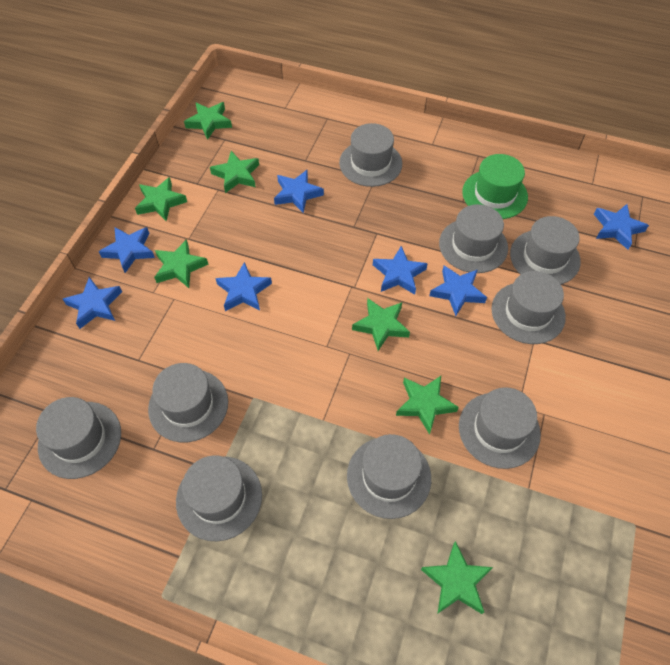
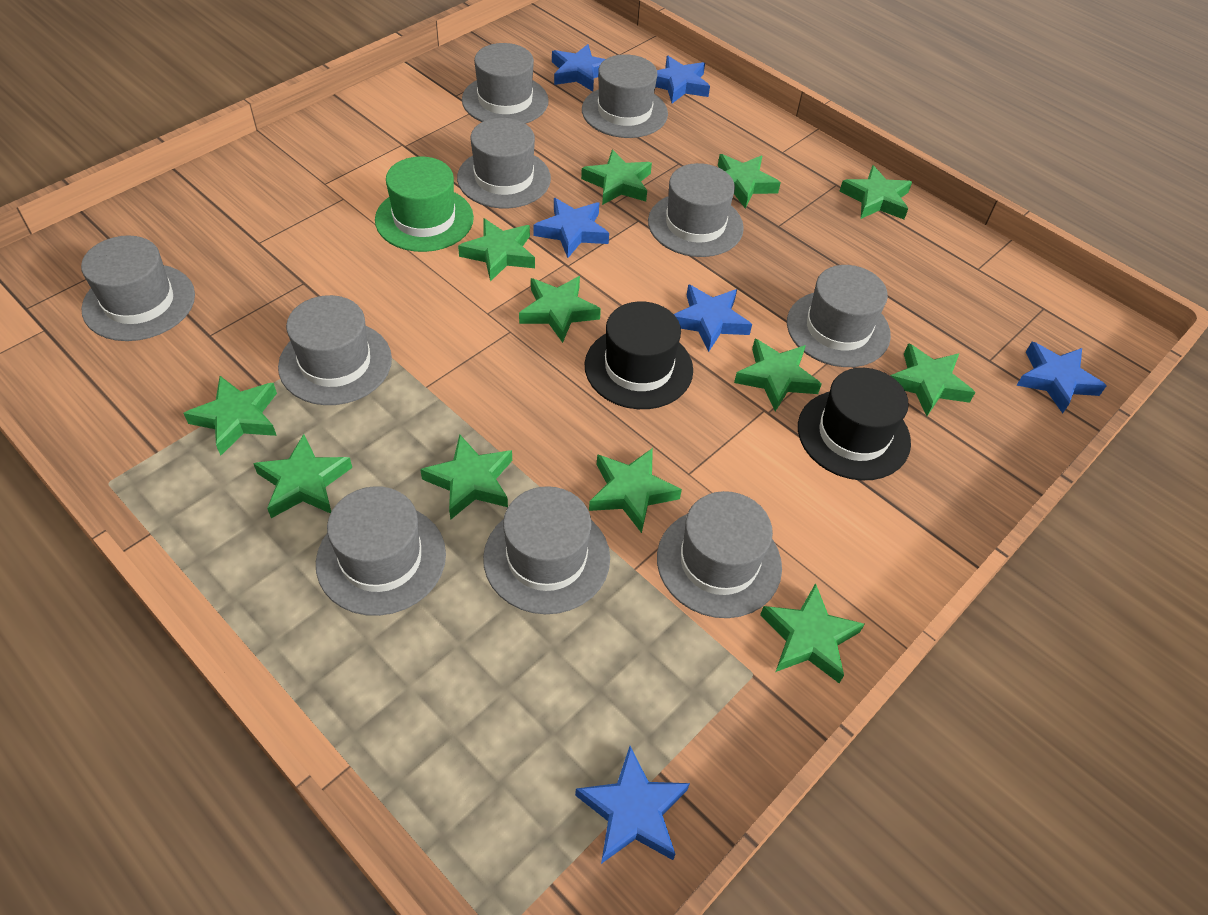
black hat: none = 0 -> [585,301,693,409] [798,368,911,481] = 2
blue star: [63,277,122,329] [99,227,155,273] [216,262,272,311] [274,170,324,213] [373,246,428,295] [429,266,487,316] [594,204,649,250] = 7 -> [534,198,609,258] [552,44,605,92] [575,746,690,864] [655,56,710,103] [674,284,752,352] [1016,342,1107,414] = 6
green star: [135,177,187,221] [154,239,208,288] [184,102,232,140] [210,151,259,193] [352,298,410,351] [396,376,459,435] [421,541,493,614] = 7 -> [183,376,277,456] [253,434,352,518] [420,434,512,520] [458,218,535,282] [519,276,601,343] [581,149,652,205] [589,448,682,533] [718,154,781,209] [734,339,822,412] [760,583,865,683] [839,165,912,219] [890,343,975,416] = 12
grey hat: [36,397,121,479] [148,363,228,442] [176,455,262,541] [339,123,402,187] [347,434,431,519] [439,204,508,273] [459,387,541,469] [491,271,566,344] [510,216,581,284] = 9 -> [81,235,195,341] [278,295,392,405] [316,486,446,616] [457,118,551,208] [462,43,549,124] [483,486,610,614] [582,54,668,138] [648,163,744,257] [657,491,782,618] [787,265,891,367] = 10

